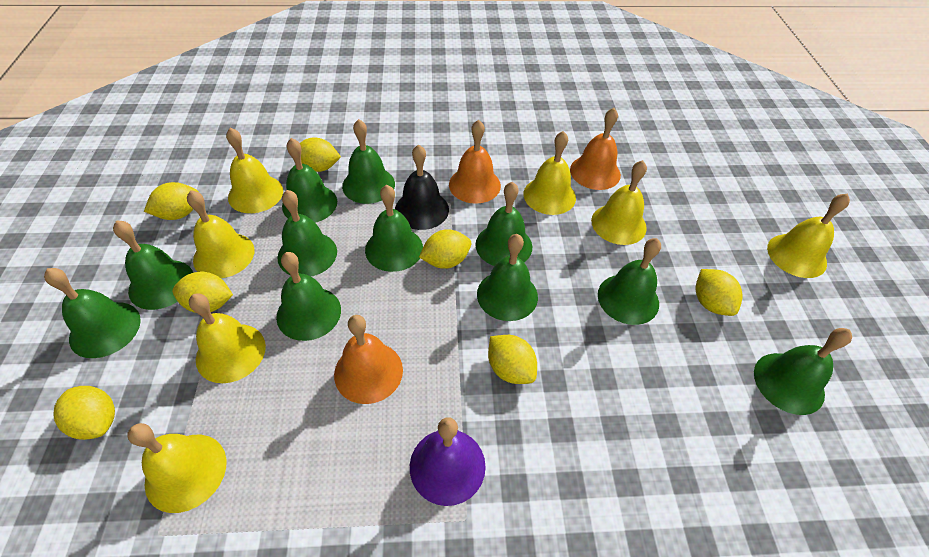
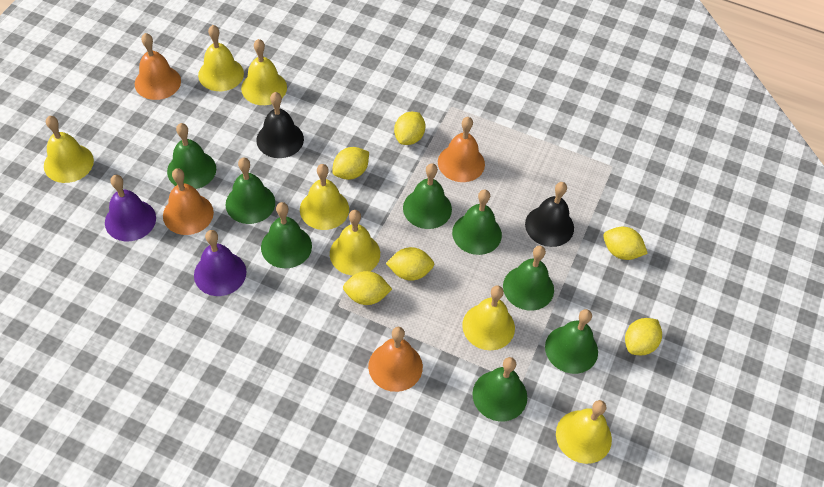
black bell: [395,144,449,230] = 1 -> [256,92,304,158] [525,182,574,247] = 2
green bell: [44,268,141,358] [113,220,193,310] [276,252,341,341] [277,190,337,277] [282,138,337,223] [342,119,395,204] [365,185,423,272] [475,182,532,266] [477,234,538,321] [598,238,661,325] [754,328,852,415] = 11 -> [167,123,216,189] [225,158,275,224] [261,202,312,268] [403,163,452,229] [452,189,502,255] [472,357,527,421] [503,246,554,311] [545,309,598,374] = 8
orange bell: [334,315,403,404] [449,120,501,204] [570,108,621,190] = 3 -> [135,33,181,100] [163,168,214,235] [368,327,423,392] [438,117,485,182] = 4
purple bell: [410,417,486,506] = 1 -> [105,175,156,241] [194,230,246,296] = 2
yellow lemon: [54,386,115,440] [144,182,198,220] [172,272,233,313] [300,137,341,172] [419,229,471,269] [488,335,537,384] [695,269,743,316] = 7 -> [332,147,369,180] [343,271,392,305] [386,247,434,281] [394,112,425,145] [603,227,648,260] [625,318,662,355] = 6

